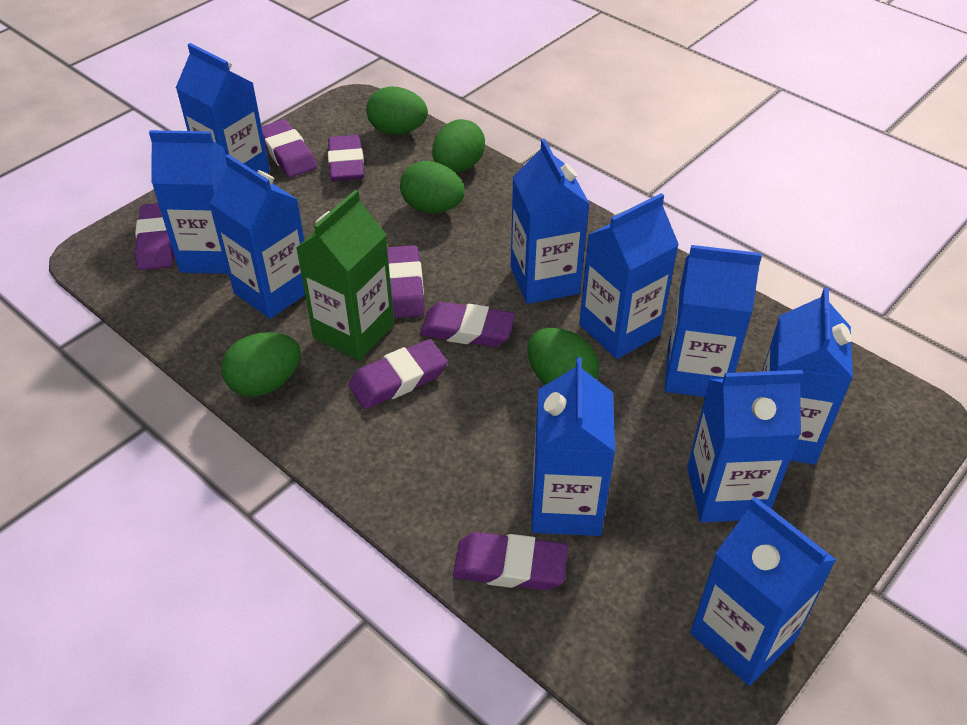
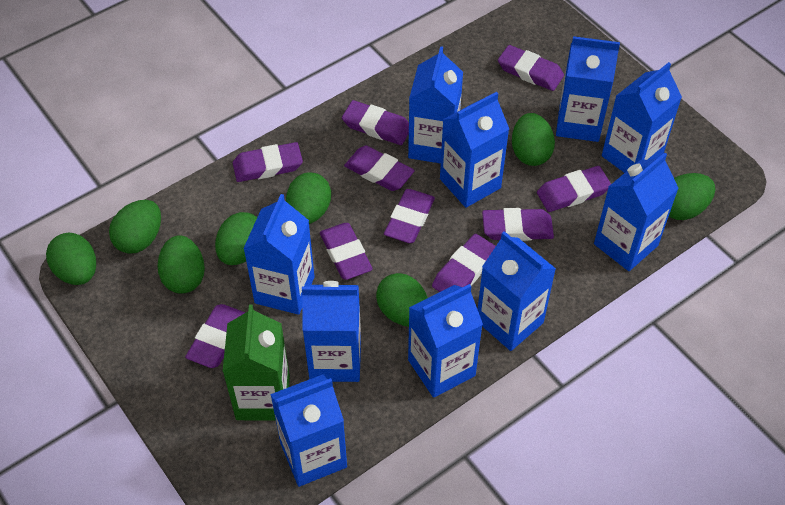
green egg: [221,332,301,397] [366,86,428,135] [400,161,465,213] [432,119,485,172] [527,328,599,385] = 5 -> [46,233,96,285] [109,200,161,254] [157,235,205,294] [215,212,257,265] [286,172,331,224] [376,273,428,327] [512,113,555,166] [669,173,715,220] = 8
purple eraser: [135,203,174,270] [261,119,317,178] [328,135,364,182] [349,339,448,409] [387,245,425,318] [420,302,515,347] [453,532,568,590] = 7 -> [185,304,246,368] [233,142,303,182] [320,223,373,280] [342,100,409,145] [344,145,415,191] [384,189,435,243] [432,234,496,292] [482,208,554,241] [498,45,564,91] [537,166,611,212] = 10

